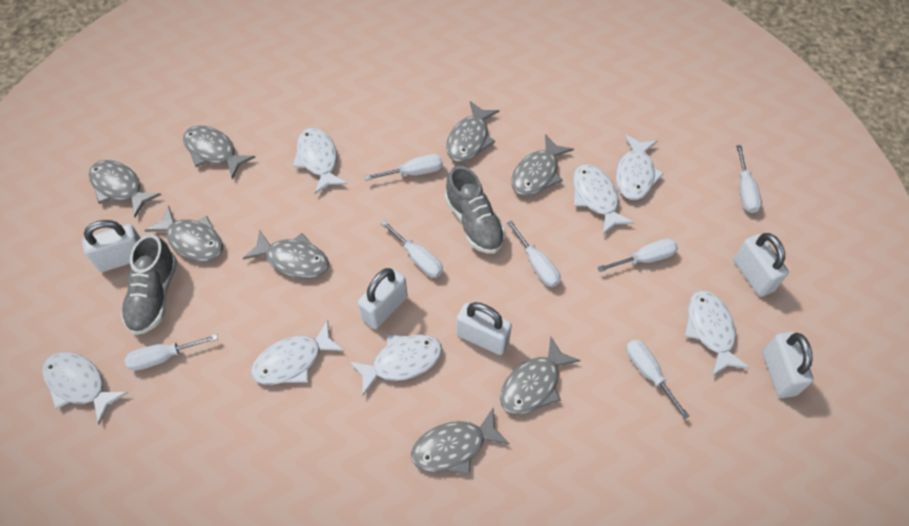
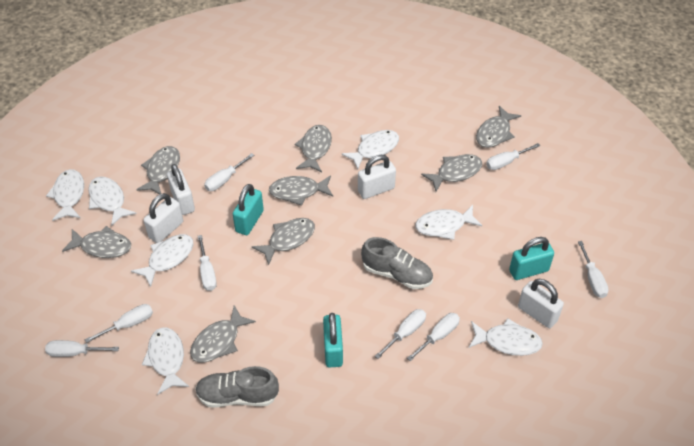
turquoise padlock: none = 0 -> [233,184,264,235] [323,313,343,367] [509,237,554,280] = 3
white padlock: [82,220,141,272] [358,268,407,329] [457,302,512,355] [734,233,789,297] [763,332,814,398] = 5 -> [144,193,183,243] [167,164,195,215] [358,155,396,199] [518,279,564,328] = 4
white screwdriver: [125,334,218,371] [365,154,443,180] [381,220,443,278] [507,221,560,287] [597,239,678,272] [626,339,690,419] [736,145,762,213] = 7 -> [45,340,119,357] [85,304,153,343] [198,235,217,291] [204,153,254,191] [375,309,426,359] [407,313,460,361] [486,143,540,170] [578,241,609,298] = 8

